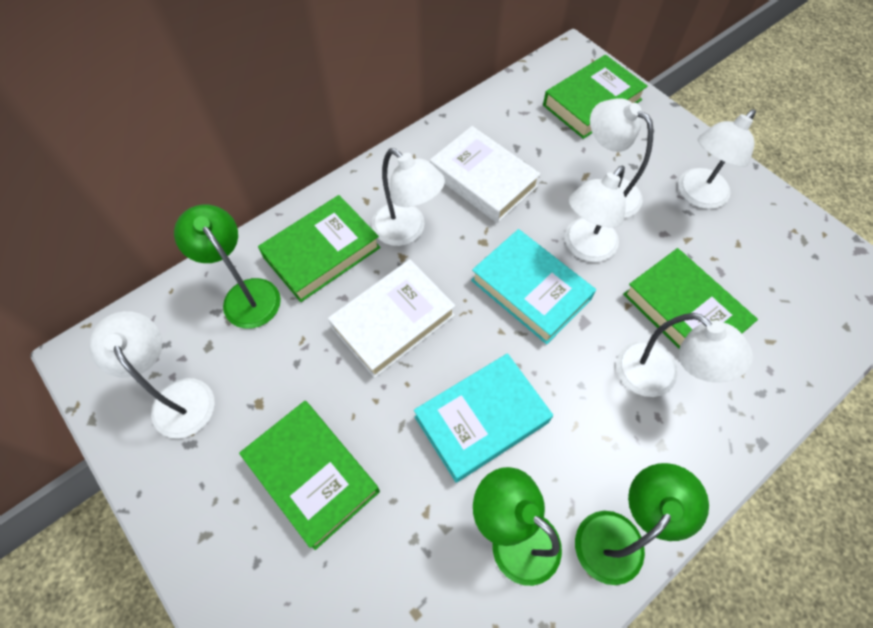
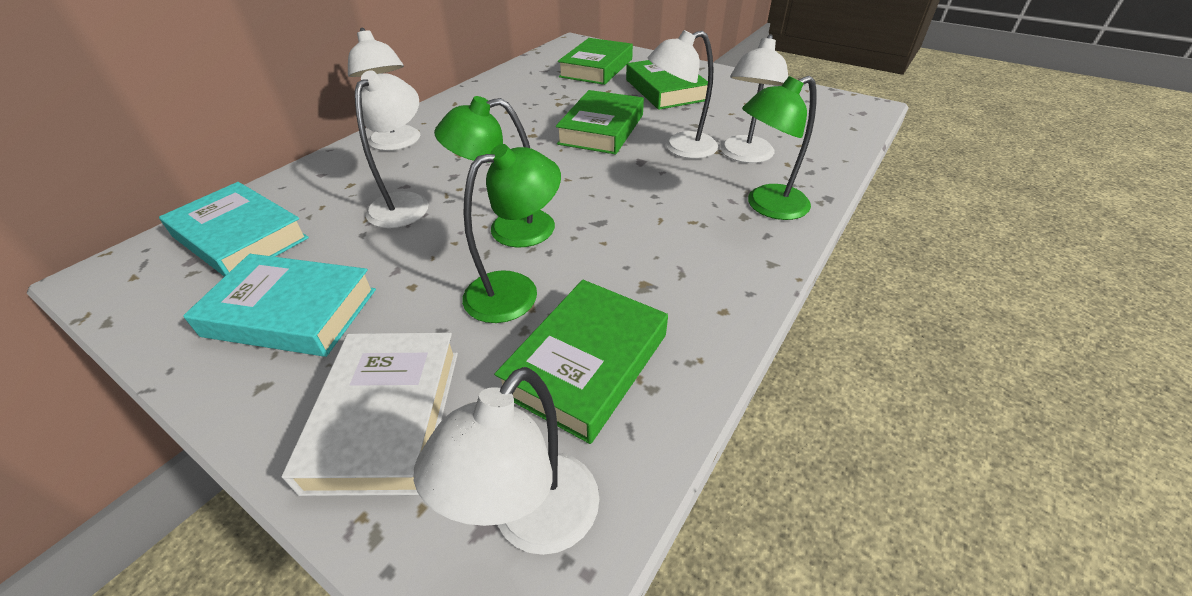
white book: [328,259,456,378] [430,126,541,223] = 2 -> [282,333,458,496] = 1
white lamp: [89,311,215,438] [372,148,445,246] [565,166,626,262] [590,98,654,218] [617,313,753,397] [678,109,756,209] = 6 -> [348,28,420,151] [355,70,429,228] [414,367,599,555] [648,30,718,159] [720,34,788,163] = 5

